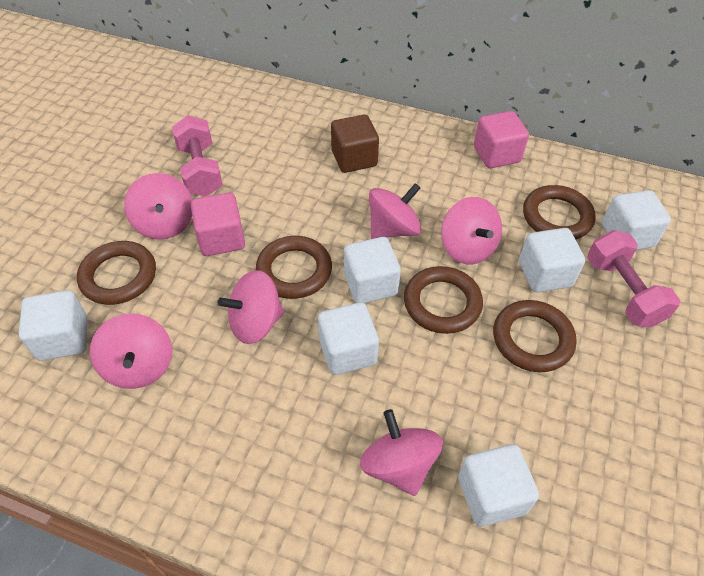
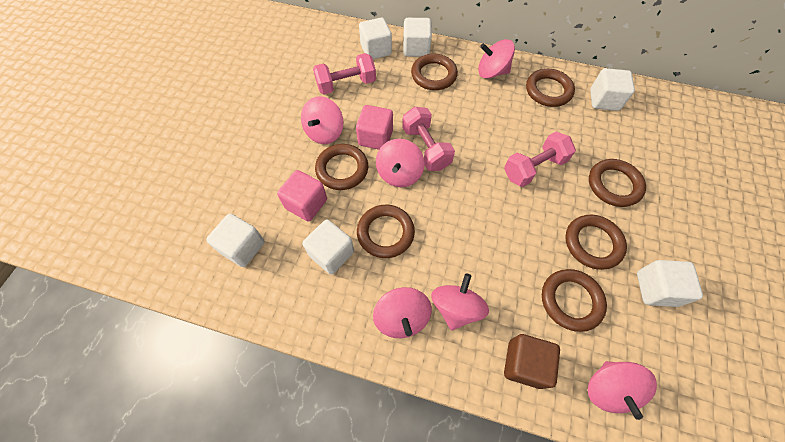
brown ring: [77,241,156,305] [256,236,332,299] [404,266,483,334] [493,300,577,372] [523,185,596,239] = 5 -> [315,144,368,190] [357,205,415,258] [411,54,458,90] [526,69,575,107] [542,269,607,332] [565,215,627,270] [589,159,646,207] = 7
pink dumbbell: [172,115,223,196] [587,230,680,328] = 2 -> [313,53,376,95] [402,107,455,171] [504,132,576,187] = 3

